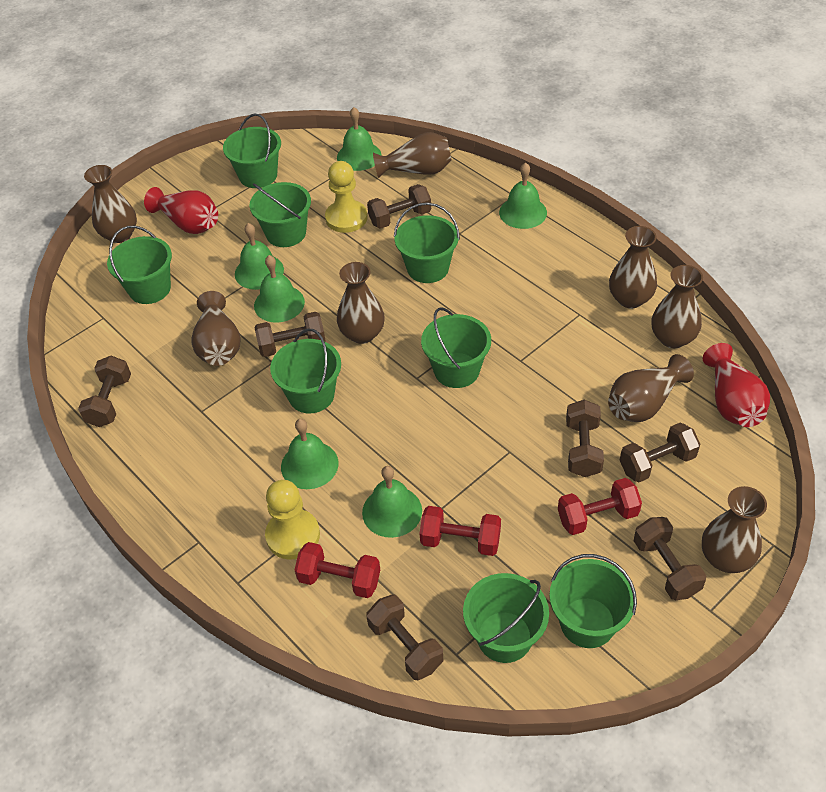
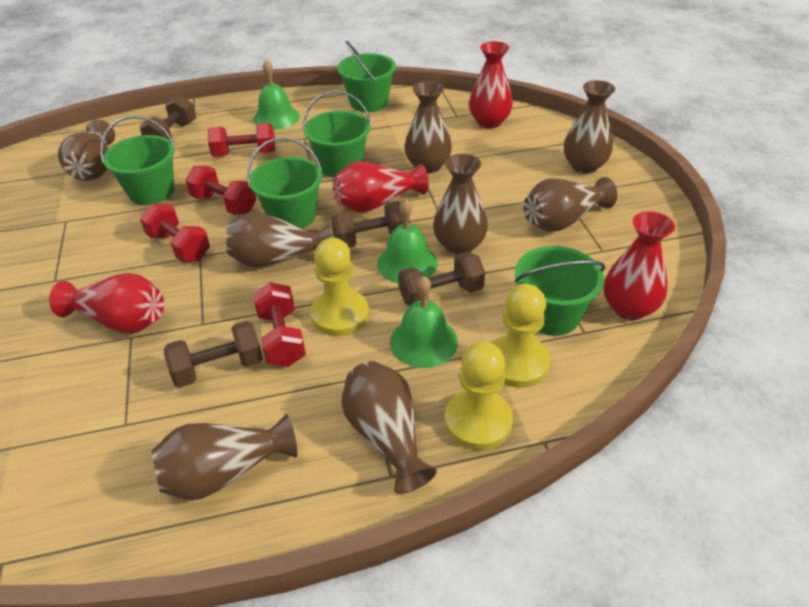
brown dumbbell: [78,356,131,427] [254,312,325,357] [366,594,443,680] [367,184,431,229] [566,400,604,477] [620,423,700,482] [634,517,706,600] = 7 -> [139,95,197,140] [164,321,263,388] [331,201,410,248] [398,252,485,306] = 4
green bell: [235,223,284,290] [254,255,305,323] [281,419,339,489] [337,107,381,171] [362,466,422,538] [499,163,547,229] = 6 -> [253,60,300,130] [377,198,438,284] [390,276,458,368] = 3
green bucket: [107,226,172,304] [223,113,281,188] [250,182,311,247] [270,329,341,413] [394,202,460,283] [421,308,491,388] [463,573,549,663] [549,554,637,648] = 8 -> [100,116,175,205] [247,137,322,228] [303,91,372,178] [337,41,396,112] [515,246,605,336] = 5
red dumbbell: [295,542,380,598] [419,506,501,556] [558,478,642,535] = 3 -> [140,203,210,262] [185,166,256,215] [208,123,276,157] [253,282,306,367] = 4
red vase: [144,187,218,234] [703,343,770,427] = 2 -> [49,273,164,334] [333,161,429,212] [469,41,513,129] [604,211,675,320] = 4
yellow pawn: [265,480,320,560] [325,161,367,233] = 2 -> [310,238,369,336] [445,341,513,450] [492,284,550,388] = 3

